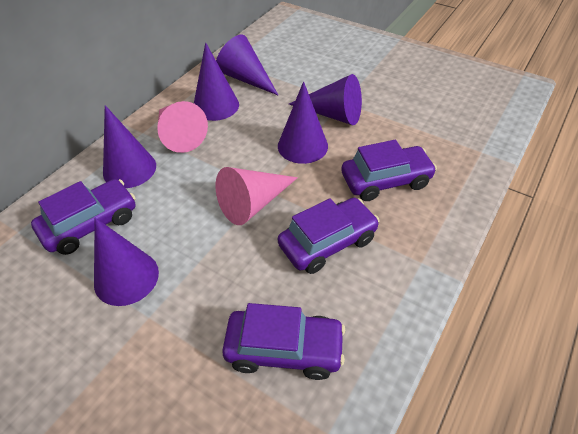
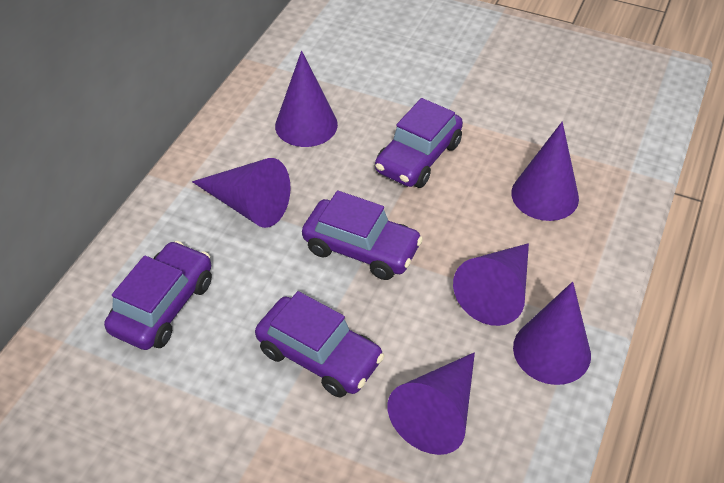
pink cone: [157,101,208,153] [216,167,298,225] = 2 -> none = 0

